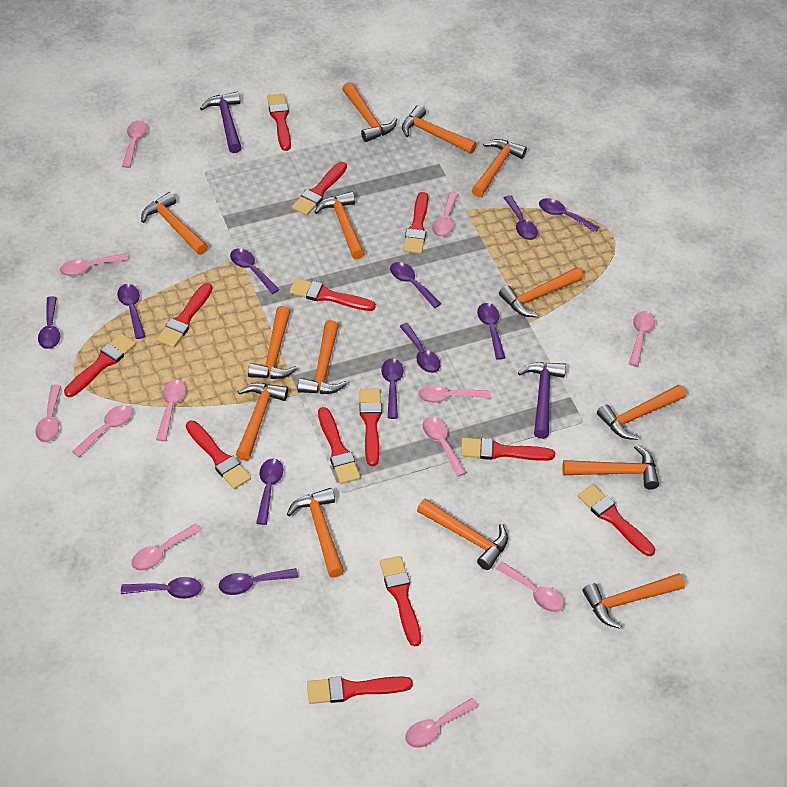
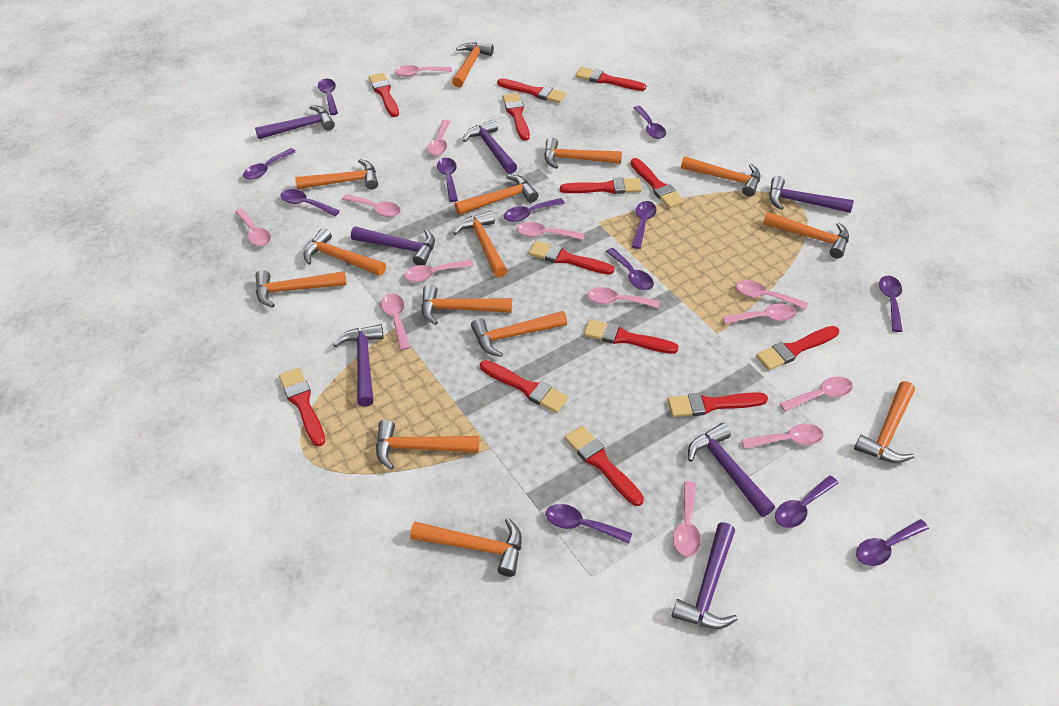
pink spoon: [35,384,61,443] [60,253,129,276] [72,405,132,457] [122,120,147,168] [131,524,201,571] [156,380,186,441] [405,698,479,748] [418,385,491,403] [422,417,466,476] [432,192,458,237] [496,562,564,612] [629,311,655,367] = 12 -> [235,208,271,246] [342,194,401,217] [381,293,410,350] [395,65,452,76] [404,260,474,282] [428,120,450,156] [517,222,584,240] [587,287,660,308] [673,481,701,557] [723,304,796,324] [736,280,808,310] [741,424,824,449] [780,376,853,412] = 13
purple hammer: [200,92,242,153] [518,362,566,439] = 2 -> [255,105,335,139] [333,324,384,407] [351,226,435,265] [463,119,517,174] [672,522,738,629] [688,423,775,517] [769,176,854,213] = 7

